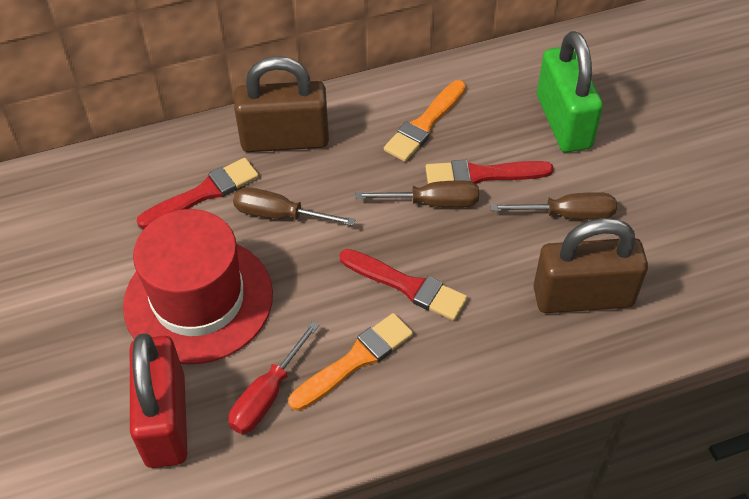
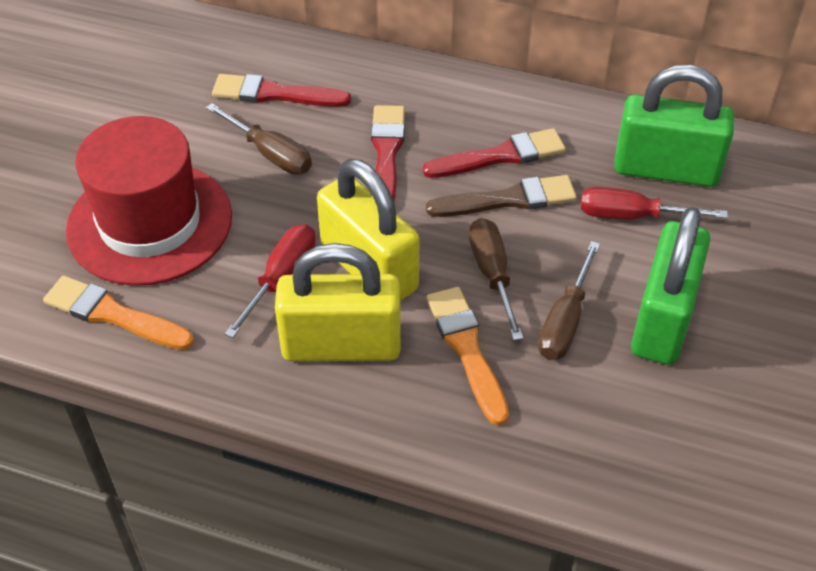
brown brush: none = 0 -> [426,175,577,217] = 1
brown padlock: [234,56,329,152] [533,218,648,313] = 2 -> none = 0
green padlock: [537,31,603,153] = 1 -> [614,65,734,187] [631,207,710,365] = 2
red padlock: [130,333,187,468] = 1 -> none = 0
red screwdriver: [229,321,319,434] = 1 -> [224,224,316,338] [581,187,728,219] = 2
yellow padlock: none = 0 -> [275,243,401,361] [317,159,419,301] = 2

